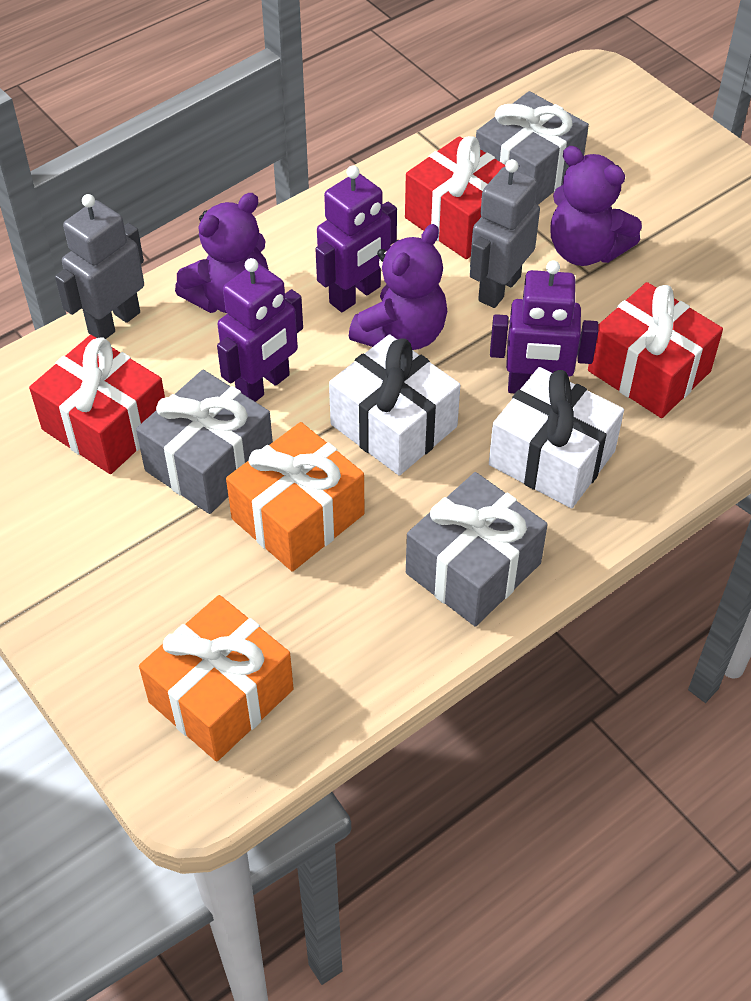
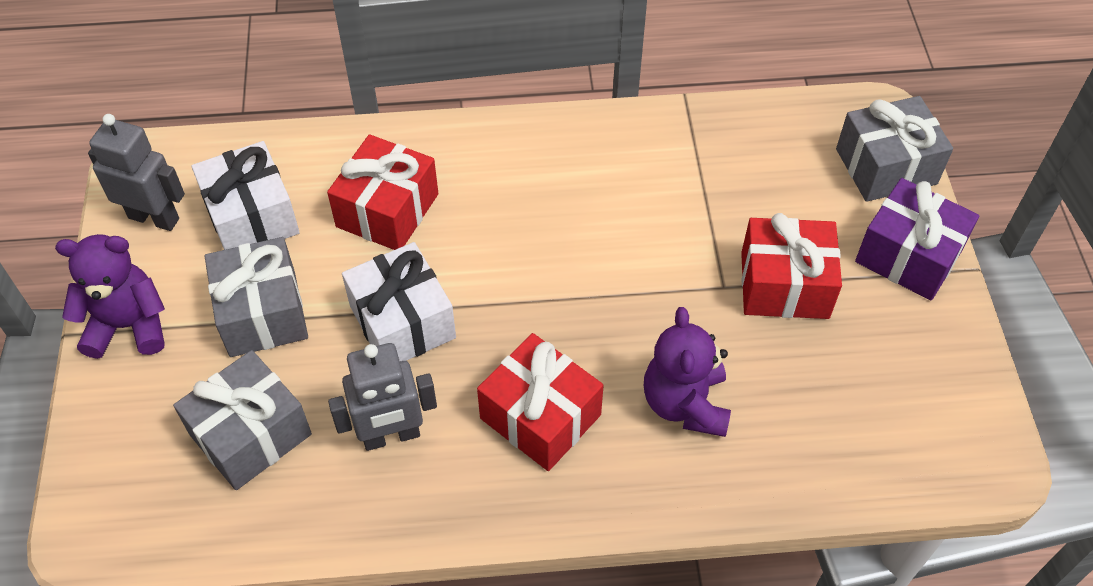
orange gift: [139,595,294,762] [226,422,365,572] = 2 -> none = 0
purple gift: none = 0 -> [855,178,979,300] = 1
purple robot: [217,258,303,402] [315,165,397,312] [490,260,598,393] = 3 -> none = 0
purple teddy bear: [175,193,269,313] [349,224,447,350] [550,146,642,266] = 3 -> [55,234,165,359] [644,307,731,437] = 2

